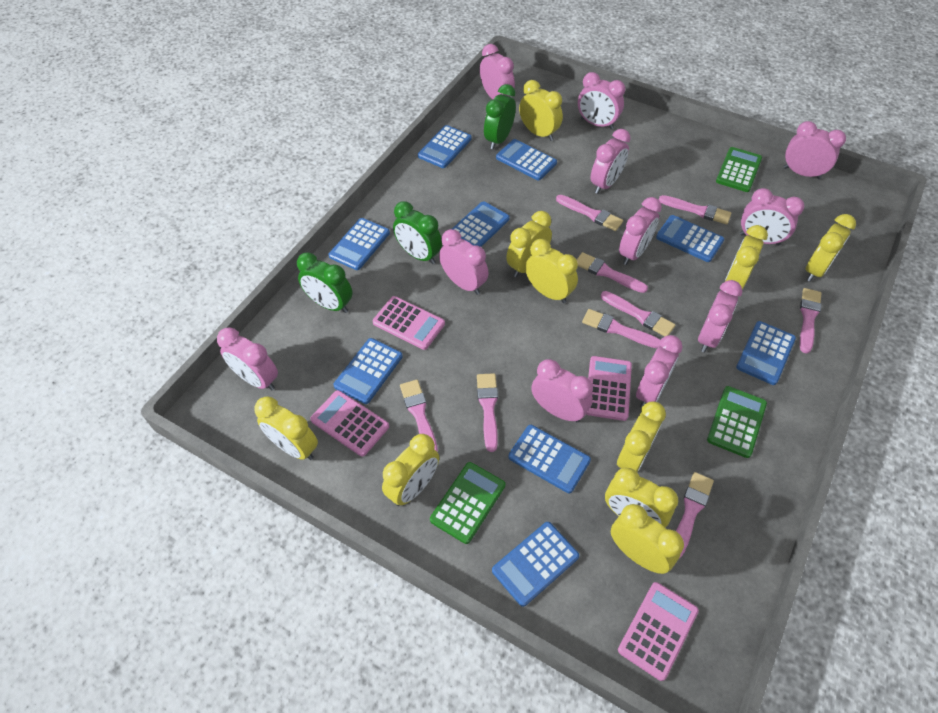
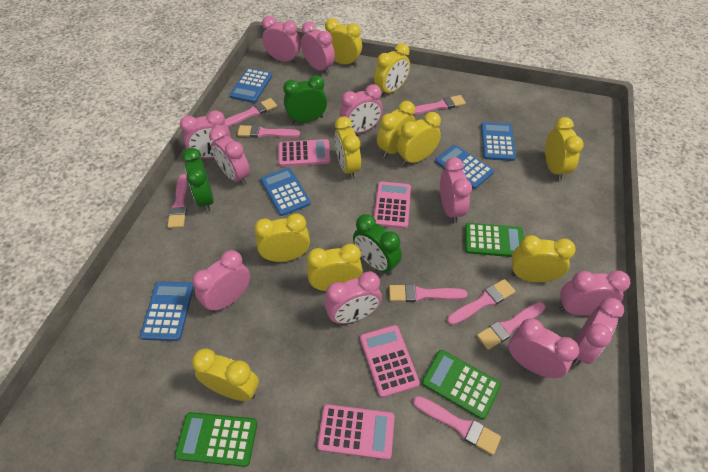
blue calculator: [329,218,390,270] [333,338,403,404] [418,125,472,168] [452,201,510,247] [492,522,579,607] [496,139,557,180] [508,425,591,493] [656,215,724,262] [736,321,796,385] = 9 -> [140,281,194,341] [229,68,272,103] [261,168,311,216] [435,145,494,189] [481,122,516,161] = 5
pink brush: [400,380,438,452] [477,373,498,452] [556,195,623,231] [577,252,648,293] [582,309,660,348] [601,291,675,337] [659,195,731,224] [676,472,714,559] [800,288,821,354] = 9 -> [167,174,188,228] [225,98,277,127] [237,125,300,138] [389,284,468,302] [412,95,466,115] [413,396,501,455] [447,279,516,325] [477,302,545,350] = 8

